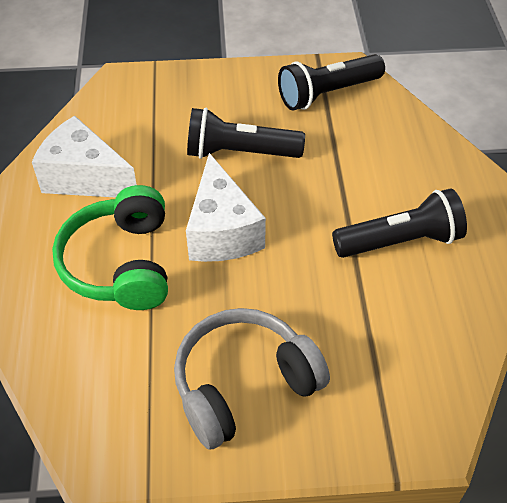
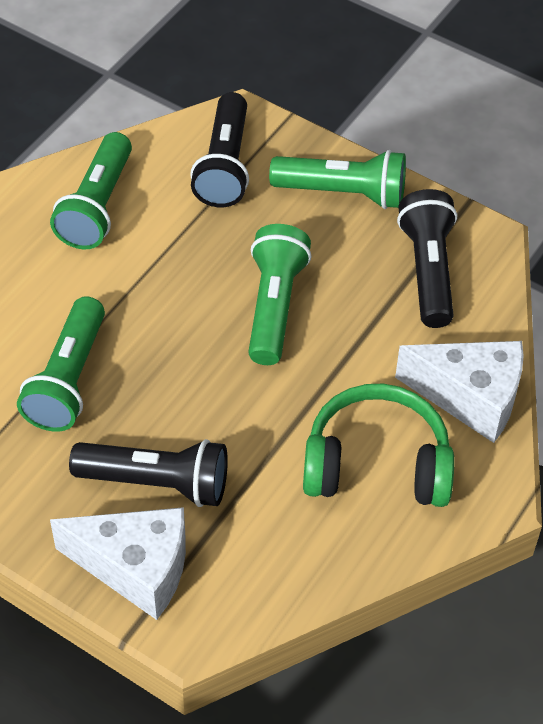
green flashlight: none = 0 -> [17,296,105,432] [50,132,132,250] [248,224,311,365] [269,150,406,209] = 4
grey headphones: [174,308,330,450] = 1 -> none = 0

